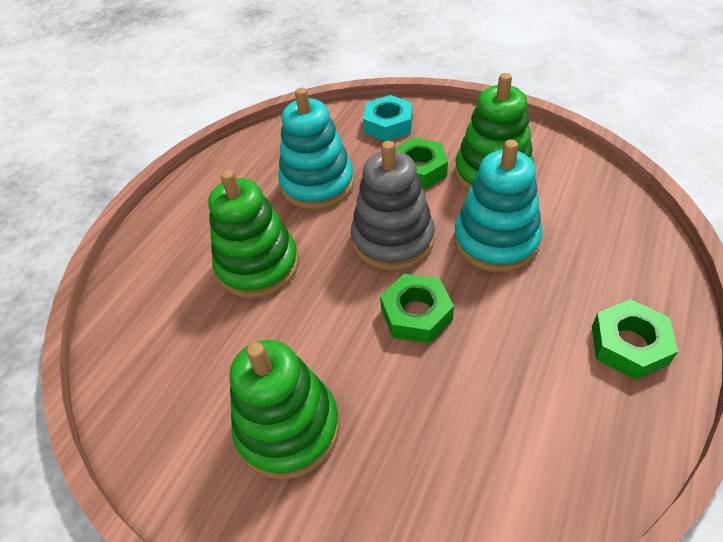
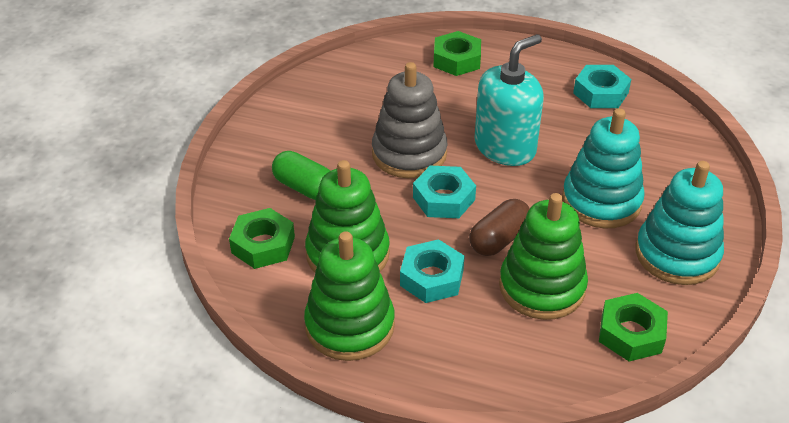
brown capsule: none = 0 -> [469,199,530,256] = 1
green capsule: none = 0 -> [272,151,330,200] = 1
turquoise nut: [363,95,413,141] = 1 -> [400,239,465,303] [413,166,476,218] [573,65,631,108] = 3
turquoise soap dispenser: none = 0 -> [474,34,544,166] = 1

